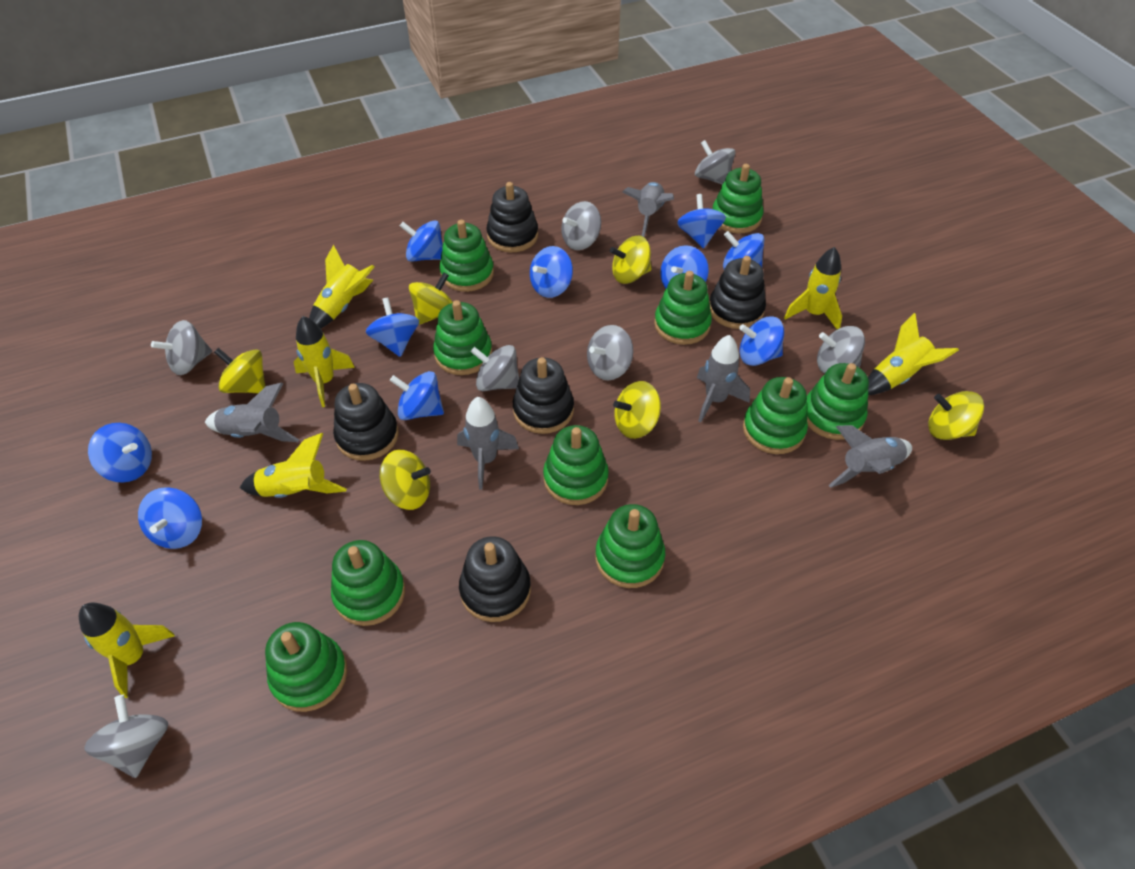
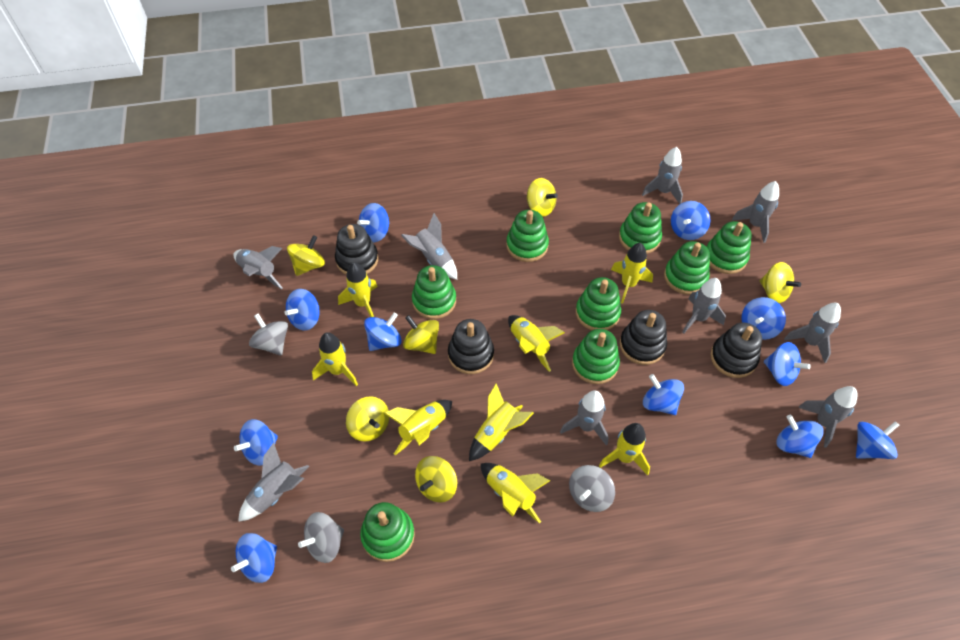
black stacking toy: [333,383,399,461] [459,536,531,622] [486,182,538,252] [513,357,574,434] [709,256,766,329] = 5 -> [335,224,378,274] [448,319,494,374] [620,310,667,365] [710,322,762,378] = 4
blue spinning top: [88,423,152,483] [138,487,202,549] [366,298,419,357] [390,371,444,420] [400,220,443,262] [530,246,573,298] [660,245,709,288] [677,194,726,248] [723,231,764,269] [739,316,784,366] = 10 -> [231,533,277,583] [234,419,278,466] [284,289,320,331] [357,203,389,242] [364,312,402,351] [643,374,684,415] [671,201,711,240] [742,297,786,340] [764,342,811,386] [776,415,824,458] [856,421,899,459] = 11
green stacking toy: [265,622,347,712] [331,540,405,626] [433,300,492,375] [439,220,494,292] [543,425,609,505] [595,504,665,588] [654,271,712,345] [713,164,763,233] [743,377,808,454] [807,363,869,440] = 10 -> [360,502,415,562] [412,265,456,319] [506,210,549,262] [572,329,620,384] [576,277,621,330] [619,202,662,254] [664,241,710,294] [707,221,751,274] = 8
grey rocket: [205,383,299,442] [457,397,519,490] [623,182,674,237] [697,335,750,423] [828,425,912,488] = 5 -> [233,246,283,289] [238,443,309,522] [401,213,457,280] [560,390,609,446] [642,147,683,204] [682,278,726,333] [732,181,779,243] [784,303,841,363] [798,386,858,448] = 9
grey spinning top: [84,695,168,778] [151,320,212,375] [471,345,519,391] [561,201,601,250] [587,325,633,380] [695,140,735,185] [817,326,865,373] = 7 -> [249,313,288,355] [298,512,344,563] [569,465,615,512] = 3
yellow rocket: [79,603,175,698] [240,433,347,498] [294,316,355,407] [309,245,374,329] [784,247,842,329] [868,313,959,395] = 6 -> [312,332,358,386] [338,263,378,317] [384,400,452,455] [469,383,534,461] [481,463,551,523] [508,315,565,372] [599,423,650,476] [611,243,653,304] = 8

